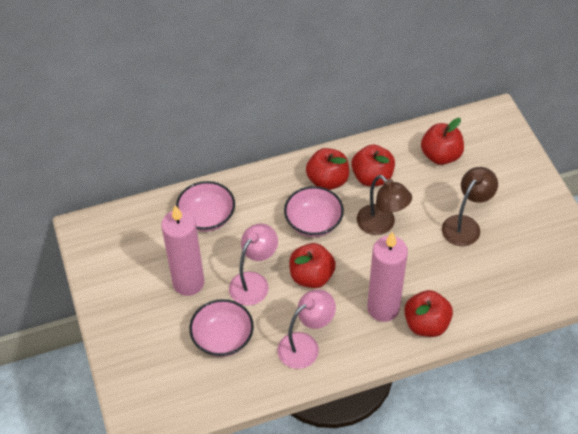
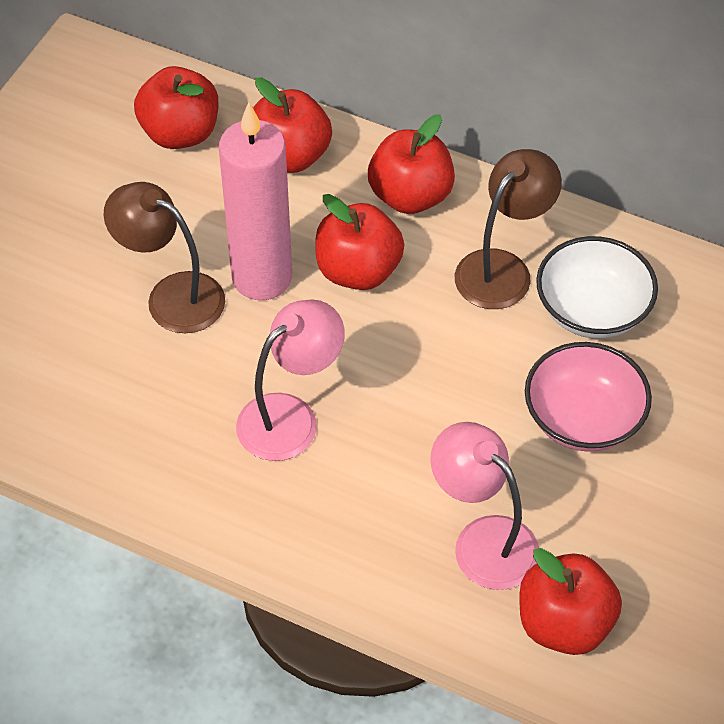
pink bowl: [176,181,235,232] [189,299,254,357] [284,186,344,237] = 3 -> [525,342,652,452] = 1
pink candle: [161,205,204,296] [367,232,408,322] = 2 -> [219,102,292,300] = 1
white bowl: none = 0 -> [536,236,658,339] = 1

